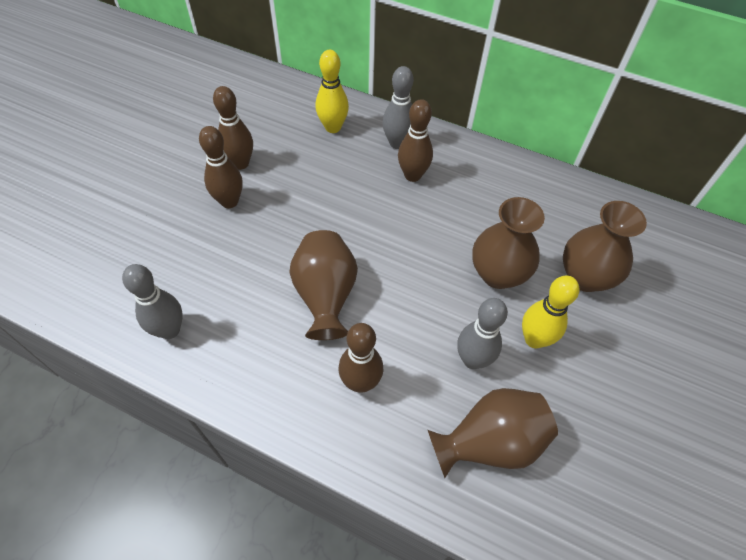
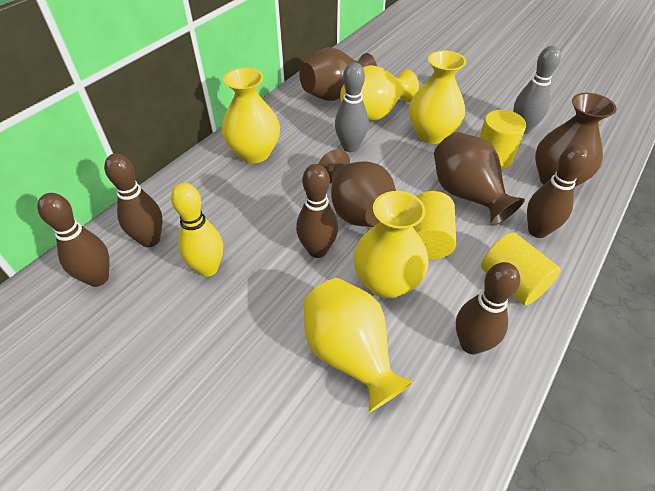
brown bowling pin: [199,126,243,208] [213,86,253,170] [339,323,383,393] [398,99,433,182] = 4 -> [37,193,110,287] [104,153,163,247] [296,164,338,258] [456,262,520,355] [527,144,589,238] = 5
grey bowling pin: [122,264,183,339] [382,66,414,149] [457,298,508,369] = 3 -> [335,62,369,152] [513,46,561,134] = 2
yellow bowling pin: [316,50,349,133] [522,276,579,348] = 2 -> [171,183,223,277] = 1
yellow cylinder: none = 0 -> [413,191,456,259] [479,110,526,169] [481,232,561,306] = 3
yellow vase: none = 0 -> [222,68,280,163] [303,278,414,412] [340,65,419,121] [353,191,429,299] [409,50,466,144] = 5

